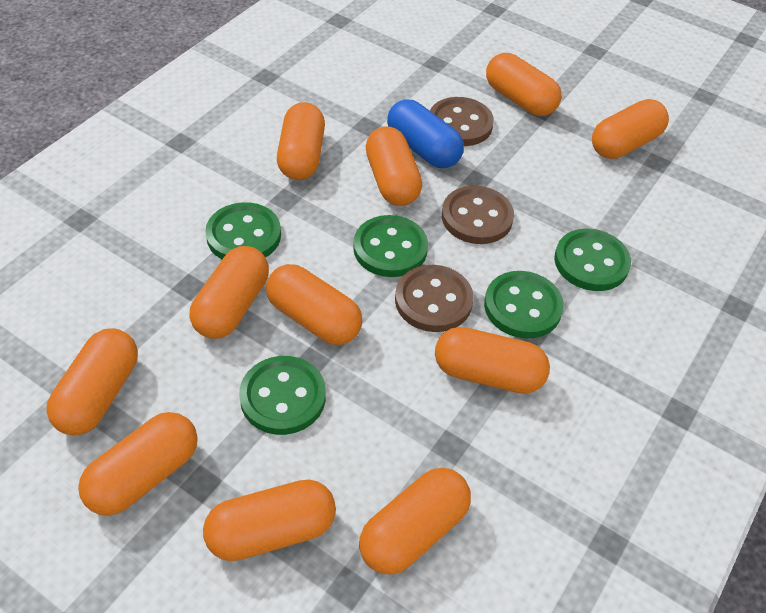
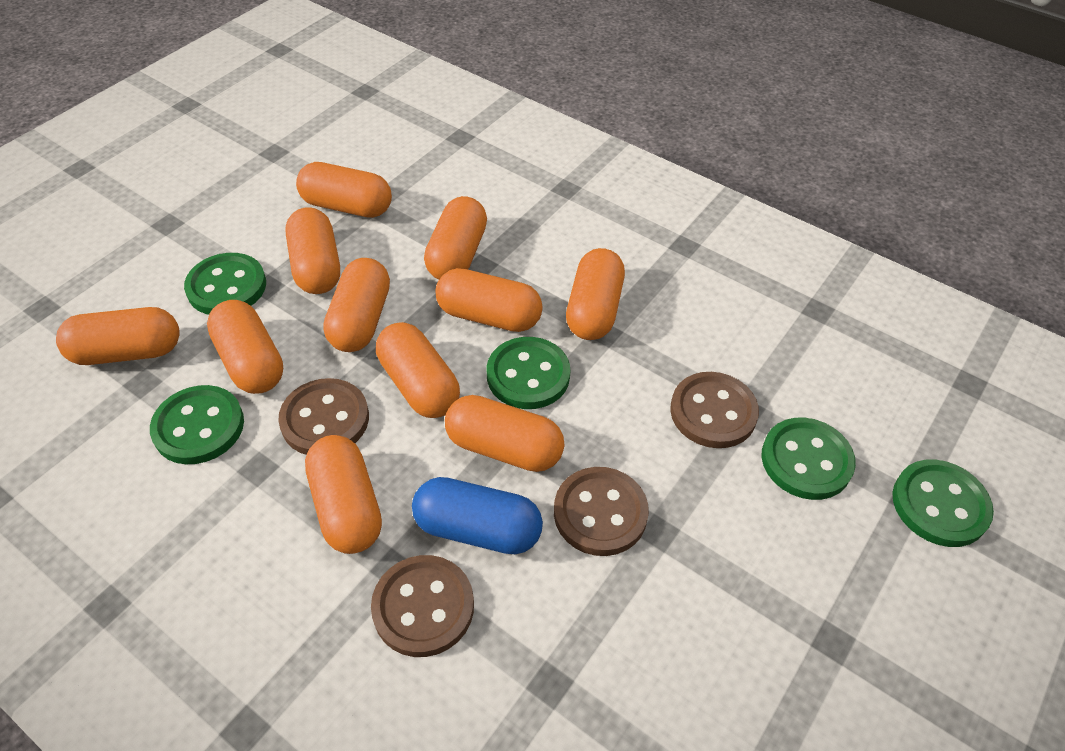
brown button: [395,265,474,332] [430,97,494,146] [442,186,514,244] = 3 -> [278,378,369,455] [371,555,474,657] [554,467,649,556] [670,372,759,448] = 4

